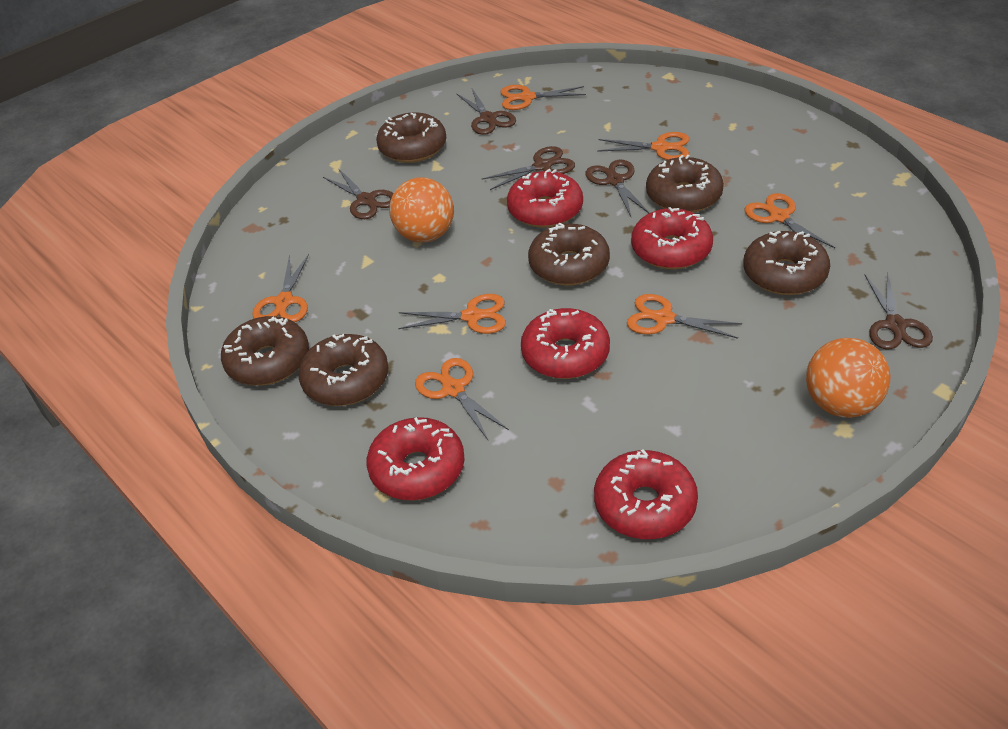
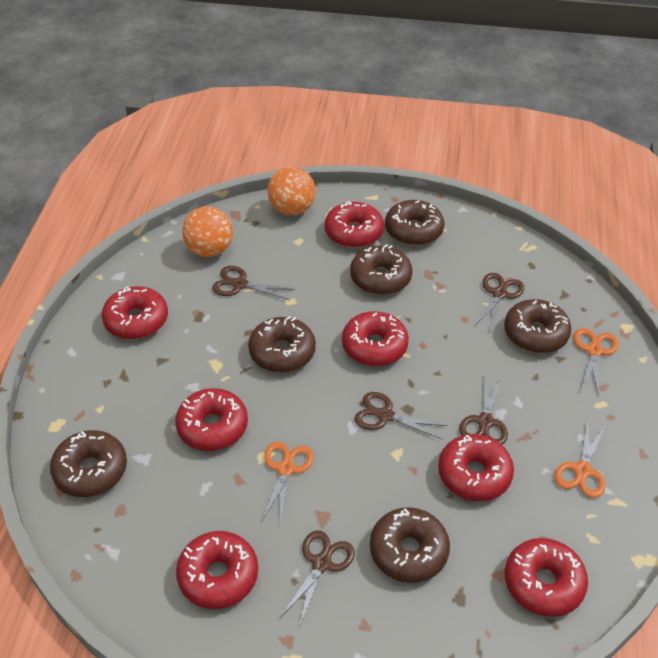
orange scissors: [252,254,309,322] [398,294,506,334] [415,358,509,440] [500,85,586,110] [597,132,689,160] [627,294,742,339] [745,193,835,248] = 7 -> [261,442,314,524] [555,419,606,498] [574,328,619,396] = 3
red donut: [367,417,465,501] [507,169,583,228] [521,308,610,379] [594,449,698,539] [631,207,713,270] = 5 -> [102,286,168,339] [175,388,248,451] [176,531,258,609] [325,201,384,248] [342,311,409,366] [438,434,514,501] [505,538,588,617] = 7

